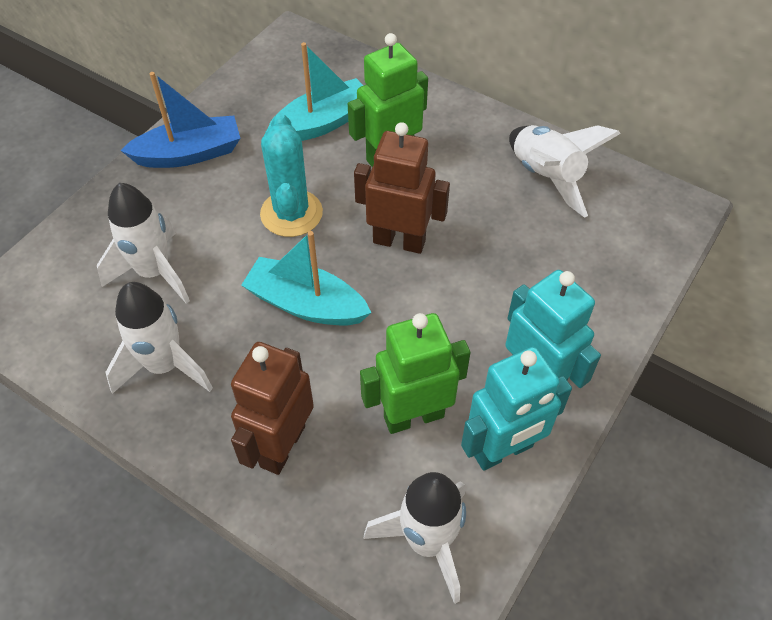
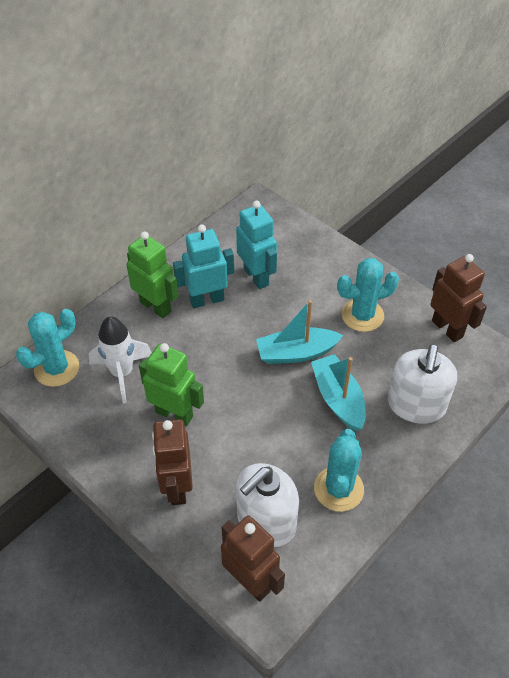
blue boat: [120,72,240,168] = 1 -> none = 0
brown robot: [231,342,314,475] [354,122,450,254] = 2 -> [152,419,193,505] [221,515,285,602] [430,254,487,342] = 3
turquoise cactus: [260,113,323,237] = 1 -> [16,309,79,387] [314,429,364,512] [337,258,399,332] = 3
white rocket: [97,183,190,304] [105,282,213,394] [364,472,466,604] [509,125,621,218] = 4 -> [89,316,152,404] = 1
white soap dispenser: none = 0 -> [236,463,299,547] [387,344,457,424] = 2

